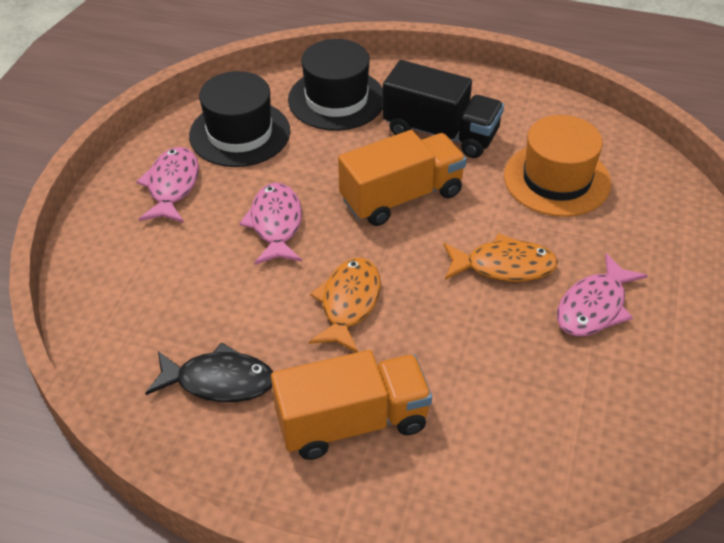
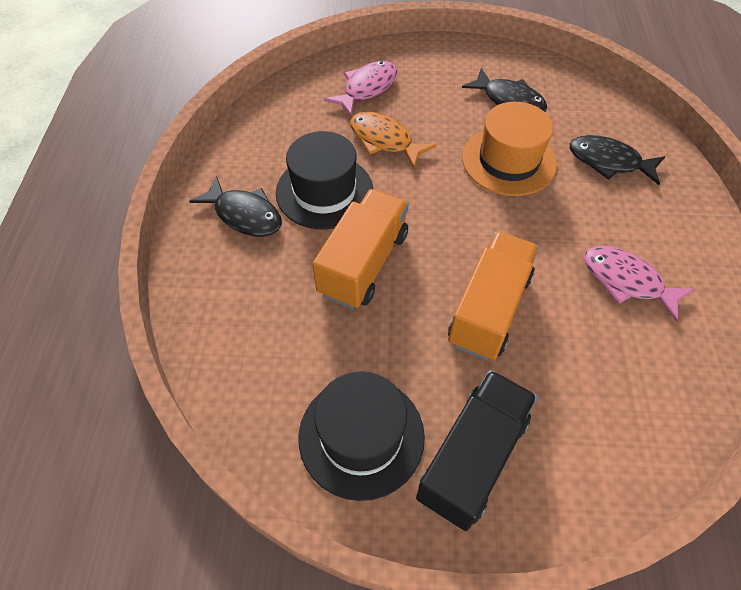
black fish: [145,342,273,402] = 1 -> [189,176,282,237] [462,68,548,112] [570,135,665,185] = 3
orange fish: [309,258,381,353] [443,233,558,282] = 2 -> [350,112,436,168] = 1
pink fish: [136,147,199,223] [239,183,302,265] [557,253,648,336] = 3 -> [324,61,397,116] [584,246,694,322] = 2

